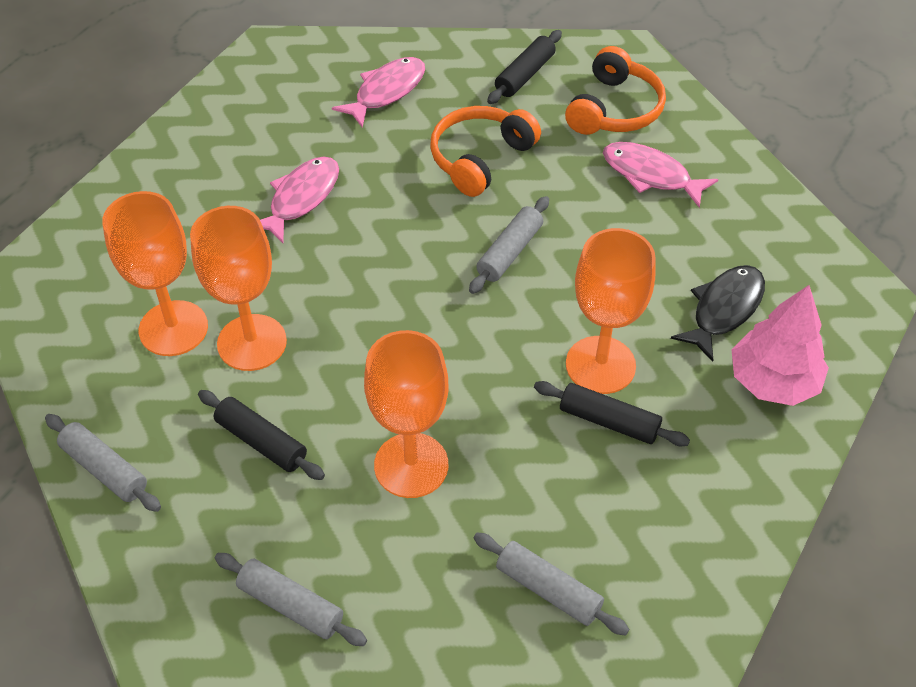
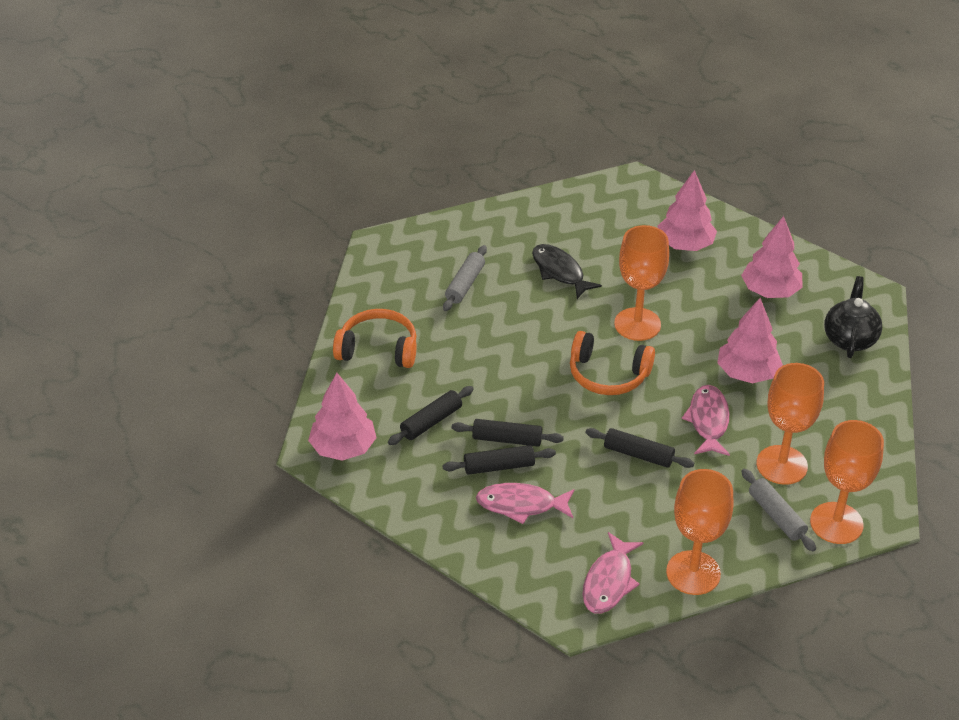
black rolling pin: [198,390,325,480] [487,30,562,104] [534,381,690,446] = 3 -> [388,386,474,445] [443,445,556,475] [452,419,564,447] [586,428,694,468] = 4
black teapot: none = 0 -> [824,276,882,358] = 1
grey rolling pin: [45,414,161,512] [215,553,367,646] [469,196,549,294] [474,532,630,636] = 4 -> [443,245,487,311] [742,469,816,551] = 2
pink tree: [732,285,829,406] = 1 -> [308,373,377,461] [658,170,717,251] [718,298,783,383] [741,216,803,298] = 4

